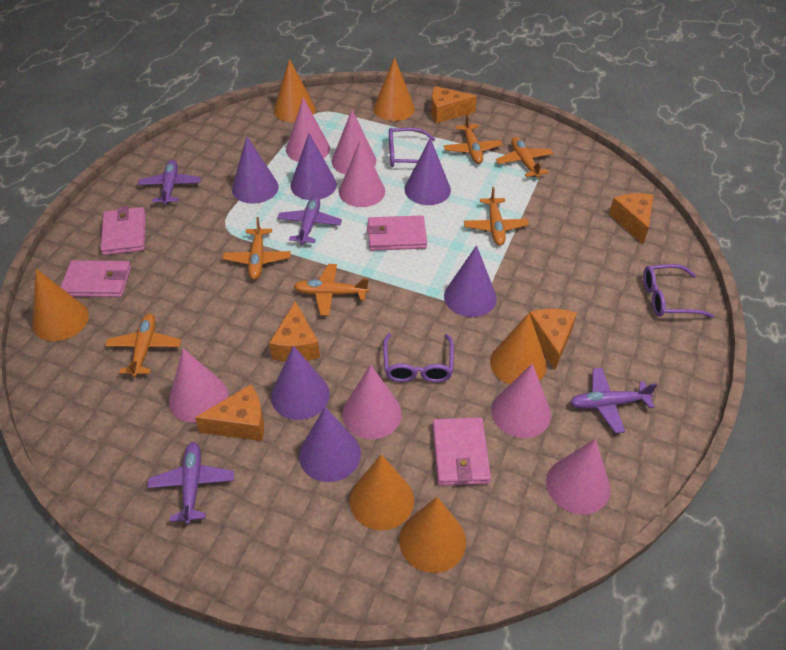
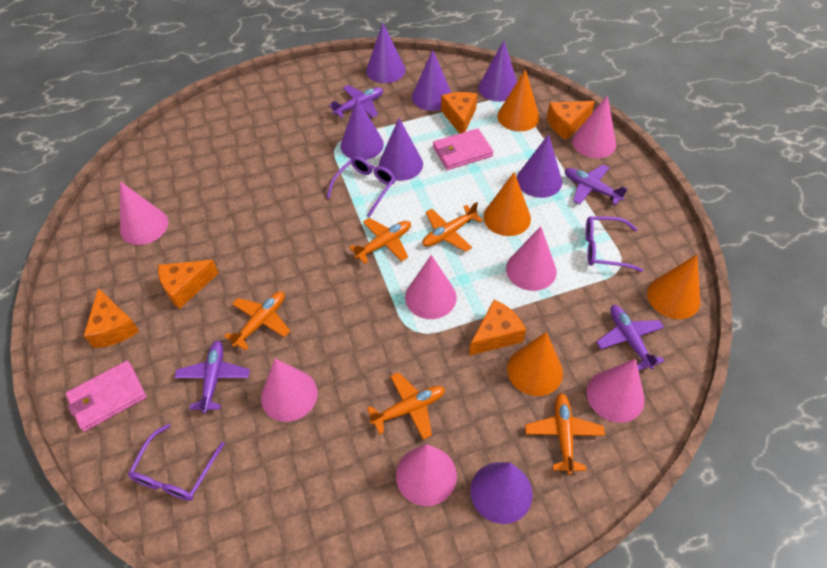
orange cone: [33,269,89,341] [274,59,316,123] [350,454,414,530] [373,57,415,121] [399,497,466,573] [490,313,547,384] = 6 -> [483,172,531,236] [497,69,540,131] [507,332,563,396] [647,255,700,319] = 4
orange plane: [105,313,181,378] [222,217,291,280] [293,264,369,316] [444,114,503,164] [464,187,529,246] [496,137,554,178] = 6 -> [224,291,290,351] [349,218,411,264] [367,372,445,440] [422,202,483,252] [525,393,605,475] = 5
pink wallet: [61,260,131,297] [100,206,146,255] [367,215,427,251] [433,418,491,486] = 4 -> [66,361,147,432] [433,129,493,170] = 2
purple cone: [232,136,279,204] [271,345,330,420] [291,133,337,200] [299,407,361,482] [405,138,451,205] [444,245,497,317] = 6 -> [341,98,384,160] [366,23,405,83] [379,118,423,181] [412,49,451,111] [470,462,533,524] [478,41,517,102] [517,134,562,198] = 7

